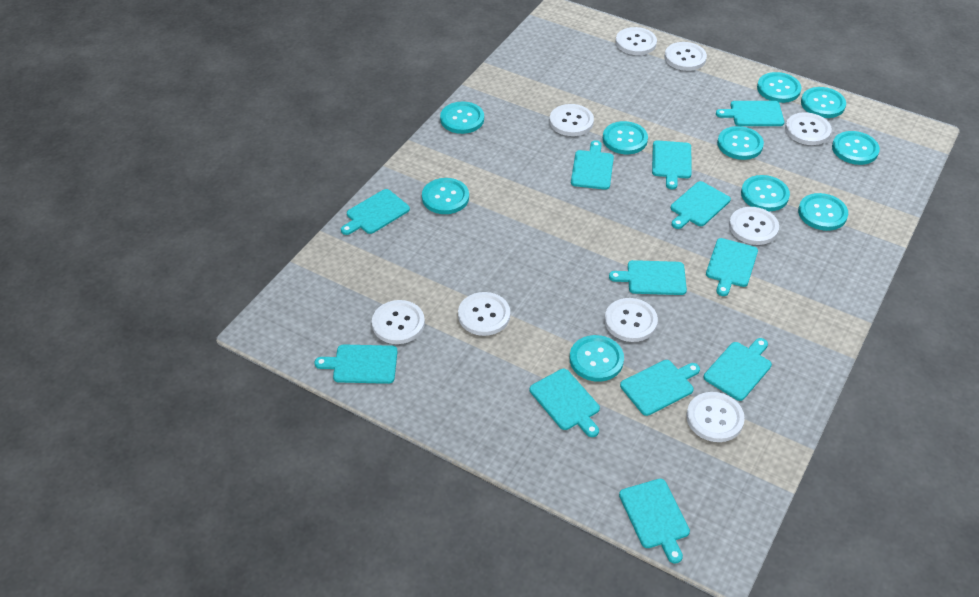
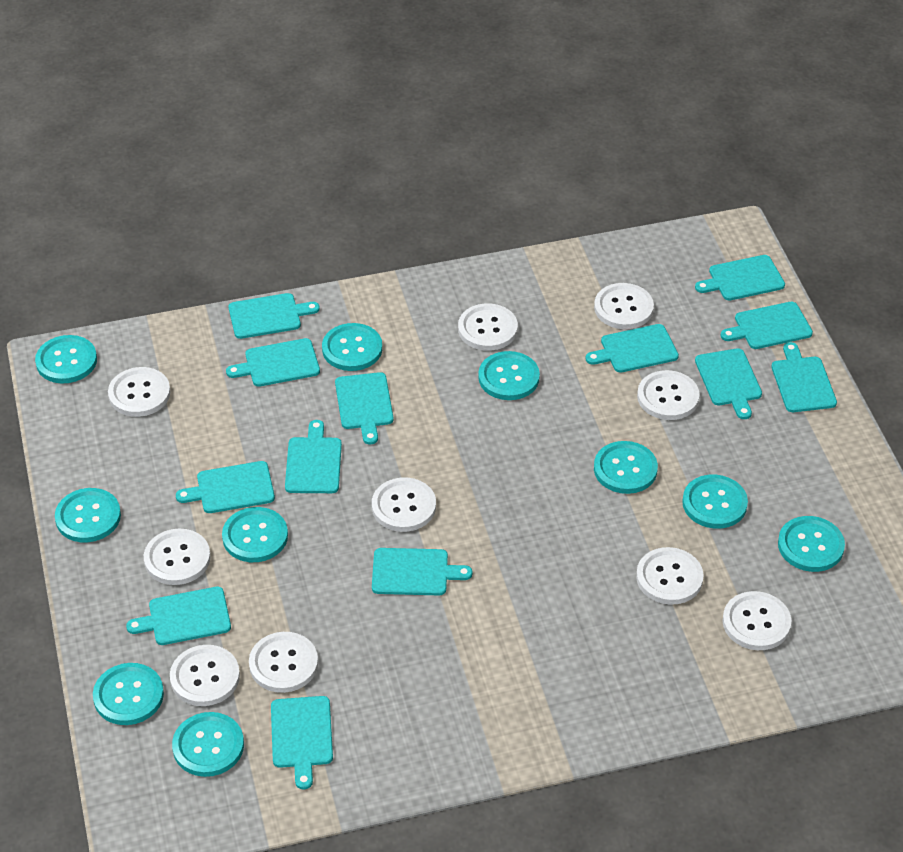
turquoise cutting board: [315,344,398,384] [341,189,410,235] [530,369,600,437] [571,140,614,190] [609,260,687,295] [619,479,690,564] [620,360,700,416] [652,140,692,189] [671,181,731,229] [704,338,772,401] [706,238,758,296] [716,101,784,126] = 12 -> [126,587,231,645] [176,461,275,513] [226,338,320,387] [228,293,320,339] [271,696,333,789] [285,420,342,493] [335,372,394,444] [372,548,472,595] [585,324,679,373] [695,255,785,300] [695,349,762,419] [720,302,813,349] [771,342,837,412] = 13
white button: [372,300,425,344] [458,292,510,336] [550,104,594,136] [605,298,658,342] [616,27,657,55] [665,42,707,71] [686,392,745,442] [729,207,779,245] [785,112,832,145] = 9 -> [108,367,170,417] [144,529,210,585] [170,645,240,706] [249,632,318,693] [372,478,436,532] [458,303,518,351] [594,283,654,329] [636,547,704,605] [637,370,700,420] [723,591,791,650] = 10

